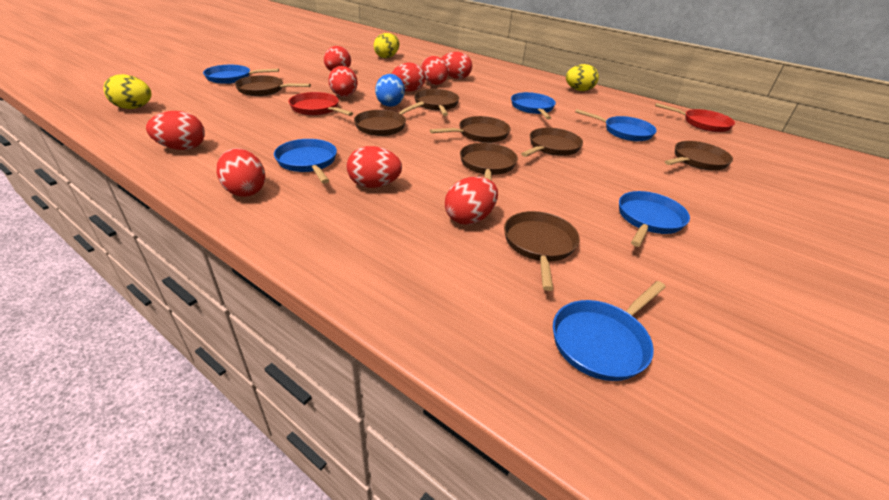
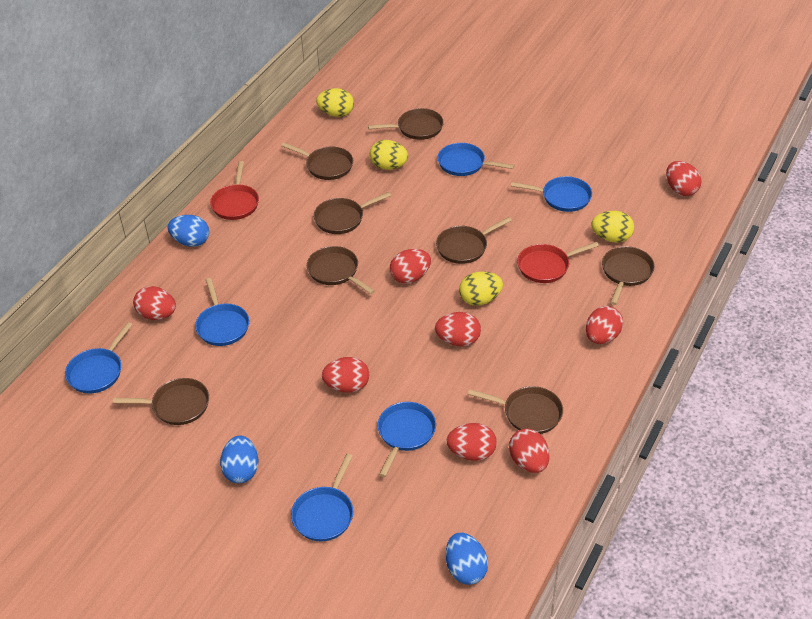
blue egg: [375,74,405,107] = 1 -> [167,215,209,247] [220,436,258,483] [446,533,488,585] = 3
red egg: [146,111,205,150] [216,148,265,197] [324,46,351,71] [328,66,358,97] [347,146,402,188] [392,62,425,91] [421,56,448,85] [441,52,472,79] [445,177,498,225] = 9 -> [133,286,176,320] [322,357,369,393] [390,249,431,284] [435,312,481,347] [446,423,497,461] [509,429,550,473] [586,306,623,344] [666,161,702,196] = 8
yellow egg: [104,74,152,109] [374,33,400,58] [566,64,599,91] = 3 -> [316,88,354,117] [370,140,408,170] [459,271,503,306] [591,211,634,243] = 4

